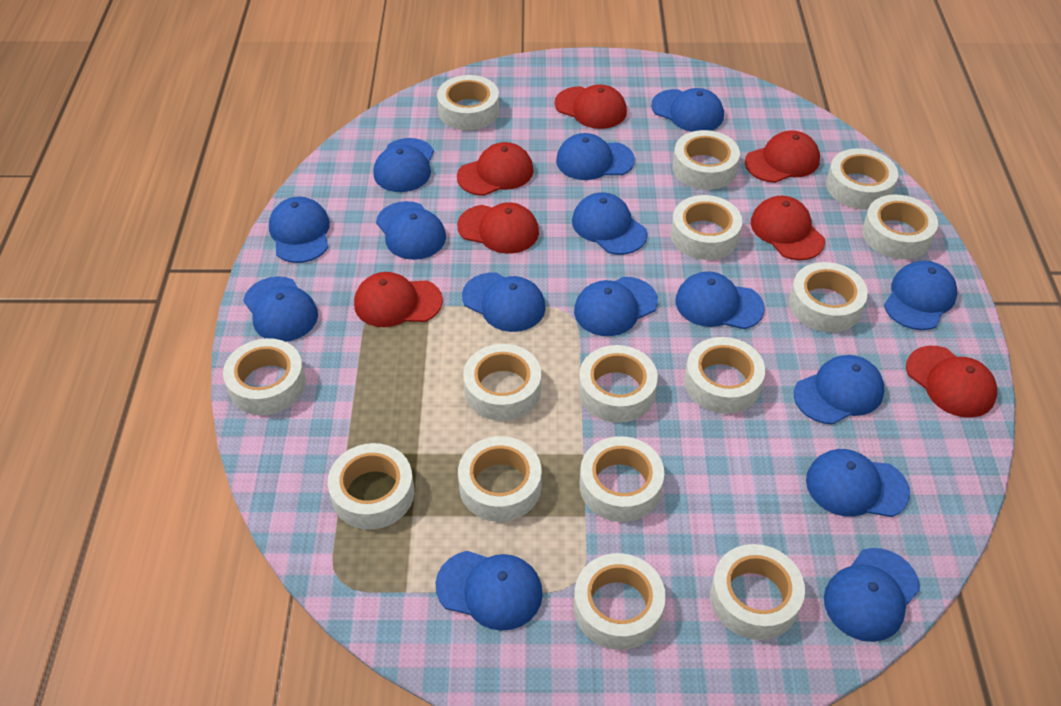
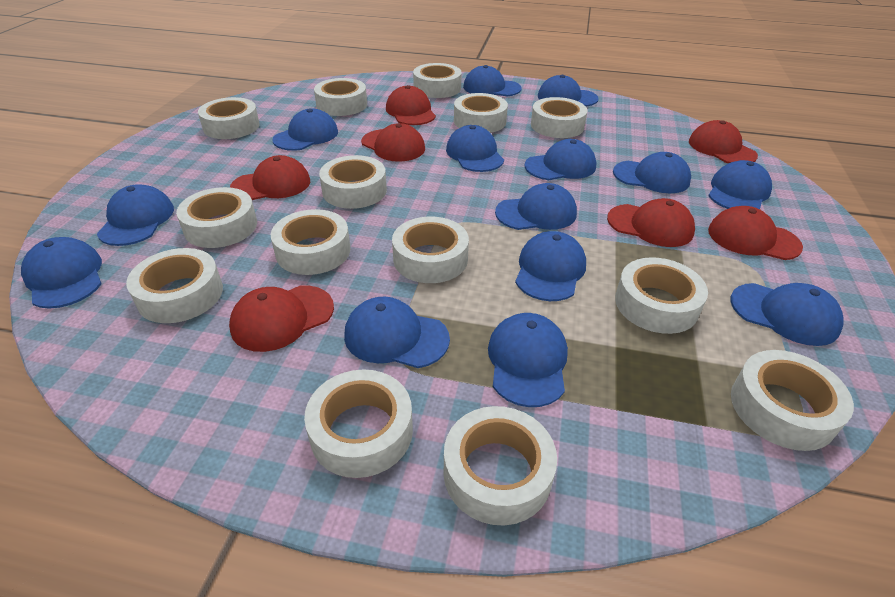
blue cap: [243,276,318,342] [269,197,330,263] [373,138,434,192] [376,201,446,260] [435,551,543,631] [462,272,546,332] [556,133,635,180] [572,192,647,255] [574,277,658,336] [651,88,724,132] [675,271,765,329] [794,355,884,425] [806,449,910,517] [824,548,920,642] [884,261,957,330] = 15 -> [21,237,102,309] [97,184,174,246] [272,108,338,151] [344,297,450,368] [446,125,504,172] [463,65,521,96] [488,313,568,407] [495,183,577,230] [515,231,586,301] [525,139,596,180] [538,75,599,107] [613,152,691,193] [708,160,772,209] [731,283,843,346] = 14
white tape: [223,338,306,415] [328,443,414,530] [437,75,499,130] [458,436,542,522] [463,344,541,421] [574,553,666,650] [579,345,658,423] [580,436,664,522] [671,195,742,260] [673,130,740,190] [684,337,765,414] [710,544,805,640] [789,262,868,332] [826,148,898,209] [862,195,938,259] = 15 -> [126,248,223,323] [176,187,257,248] [198,97,260,139] [271,209,350,275] [304,369,413,478] [314,78,367,116] [319,155,387,209] [392,217,469,283] [413,63,462,98] [444,406,557,525] [454,93,508,133] [531,97,588,138] [615,257,708,334] [731,350,854,451] = 14

